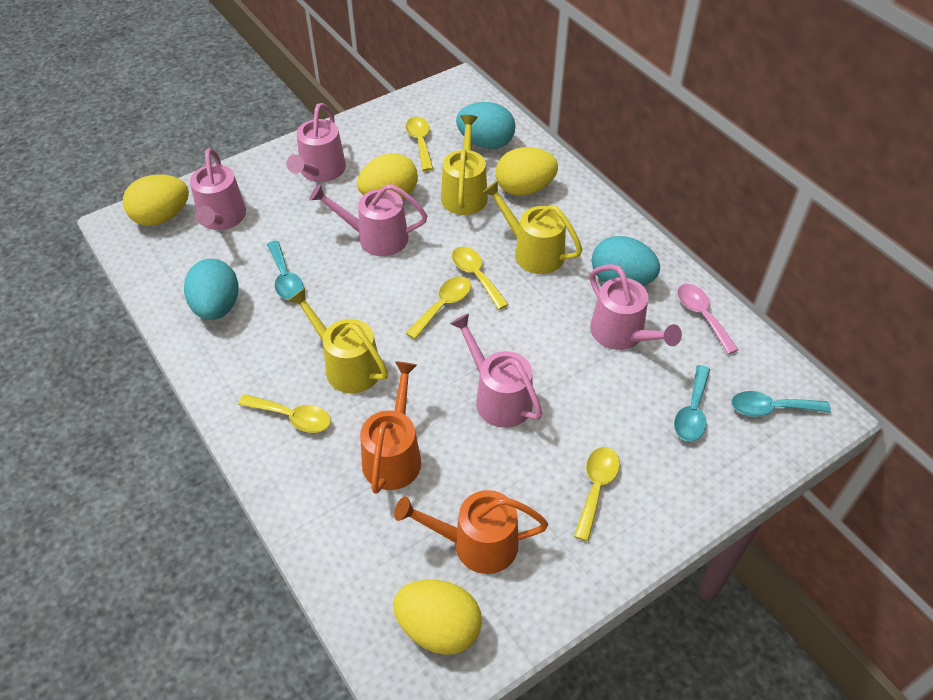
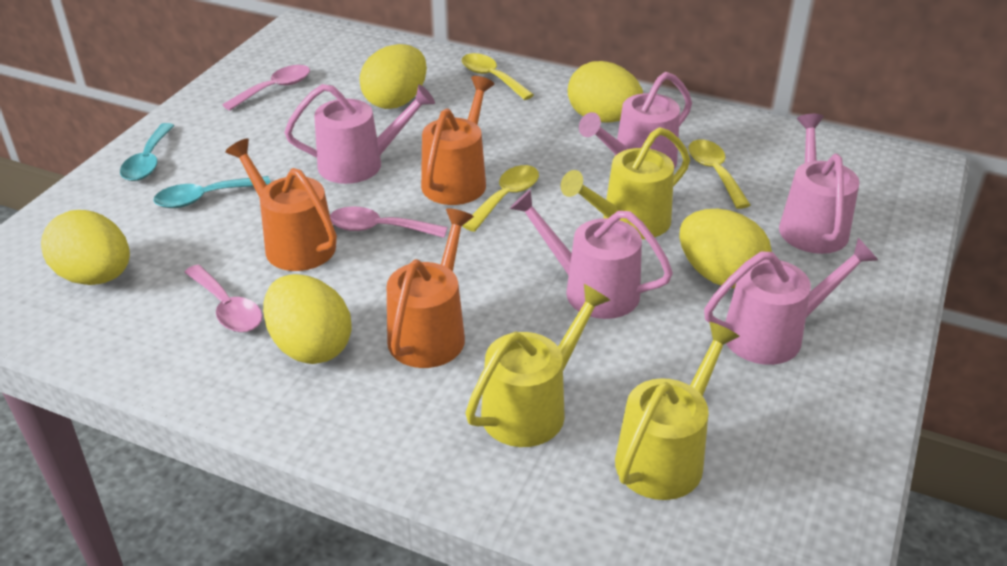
orange watering can: [360,361,421,494] [394,490,548,574] = 2 -> [225,138,337,271] [387,208,474,368] [421,76,494,205] = 3
pink spoon: [677,284,738,354] = 1 -> [184,264,262,332] [222,65,310,111] [330,206,448,238] = 3
turquoise egg: [184,259,239,320] [456,102,516,149] [592,236,660,286] = 3 -> none = 0
turquoise spoon: [267,241,304,300] [674,365,710,442] [731,391,831,417] = 3 -> [120,123,175,181] [153,176,271,208] = 2
yellow egg: [123,175,189,226] [357,153,418,199] [393,580,482,655] [496,147,558,196] = 4 -> [41,210,130,285] [263,274,352,364] [360,44,427,109] [568,61,643,122] [679,209,772,288] = 5
yellow spoon: [238,394,331,433] [406,117,433,171] [406,277,471,339] [452,246,509,310] [574,447,620,541] = 5 -> [462,53,534,100] [463,165,539,232] [688,139,751,209] = 3

